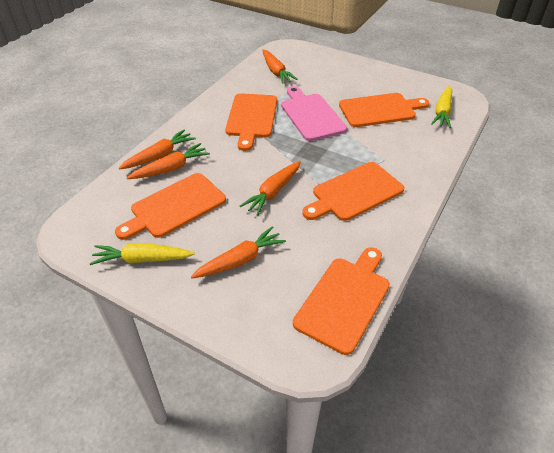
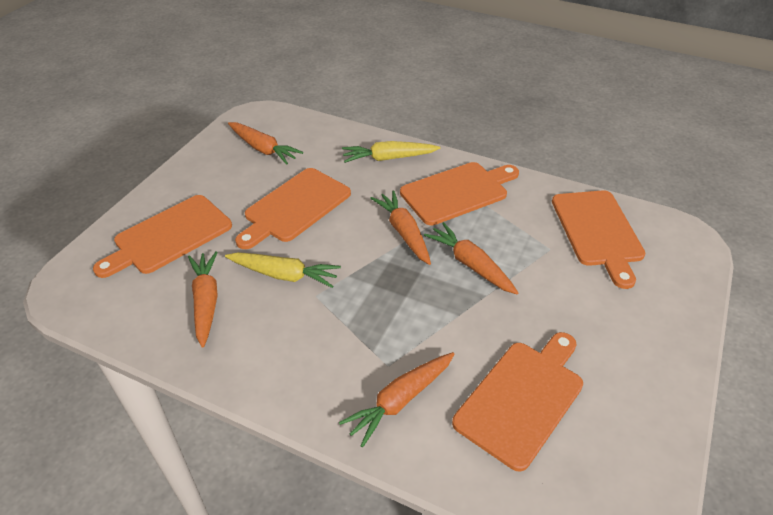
pink cutting board: [281,86,347,141] = 1 -> none = 0

